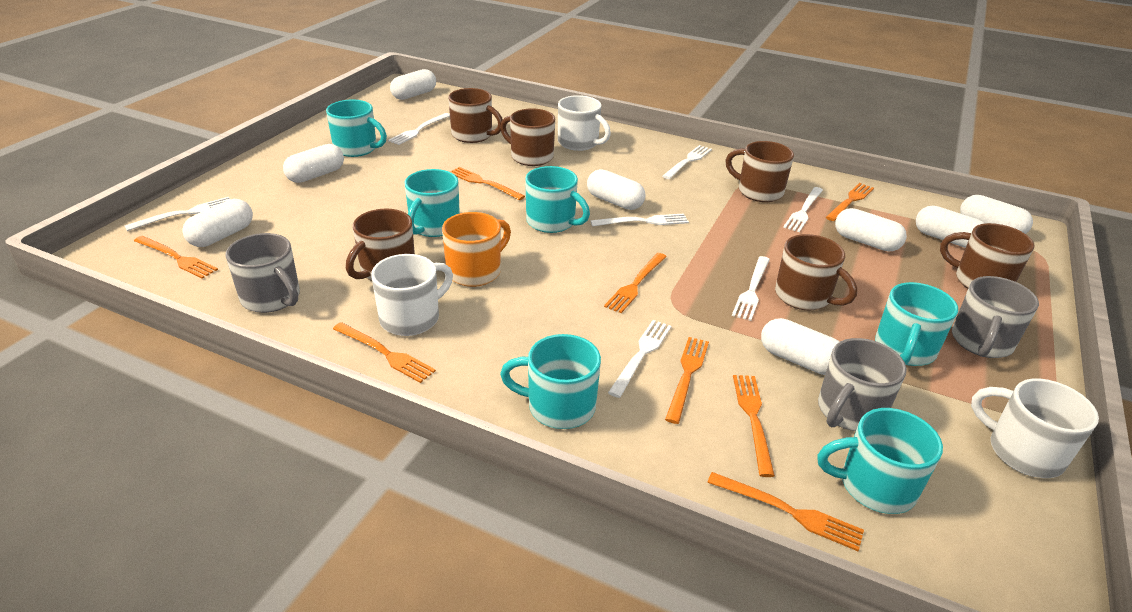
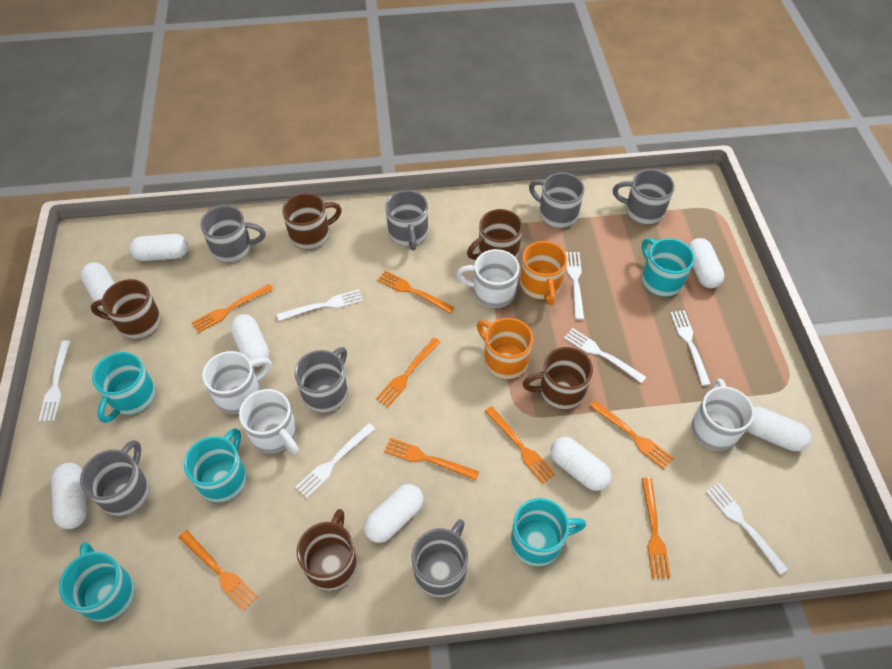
brown mug: [346,208,415,281] [448,88,503,143] [500,108,555,166] [726,141,794,202] [775,234,857,311] [940,223,1034,289] = 6 -> [91,279,161,339] [282,193,342,250] [297,509,357,591] [467,209,523,260] [522,347,593,409] = 5
grey mug: [225,233,300,313] [818,338,907,431] [952,276,1039,358] = 3 -> [80,440,149,516] [200,206,266,262] [295,347,348,413] [385,190,428,251] [411,519,468,598] [529,173,585,228] [613,169,675,225] = 7
orange mug: [442,212,511,287] = 1 -> [477,318,533,379] [520,241,567,305] = 2
turquoise mug: [326,99,387,157] [405,169,460,237] [500,334,601,429] [525,166,590,233] [817,408,943,514] [875,282,958,366] = 6 -> [59,542,135,622] [92,352,156,423] [184,428,247,502] [511,498,586,566] [642,238,695,297] = 5
white mug: [371,254,453,336] [558,95,611,151] [971,378,1099,478] = 3 -> [202,351,272,414] [239,389,299,454] [456,249,519,308] [692,378,754,451] = 4

